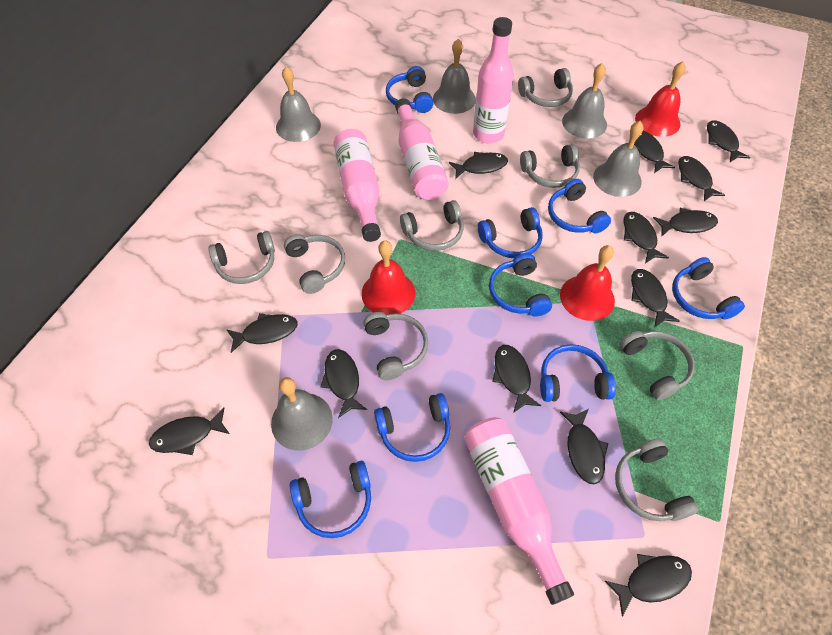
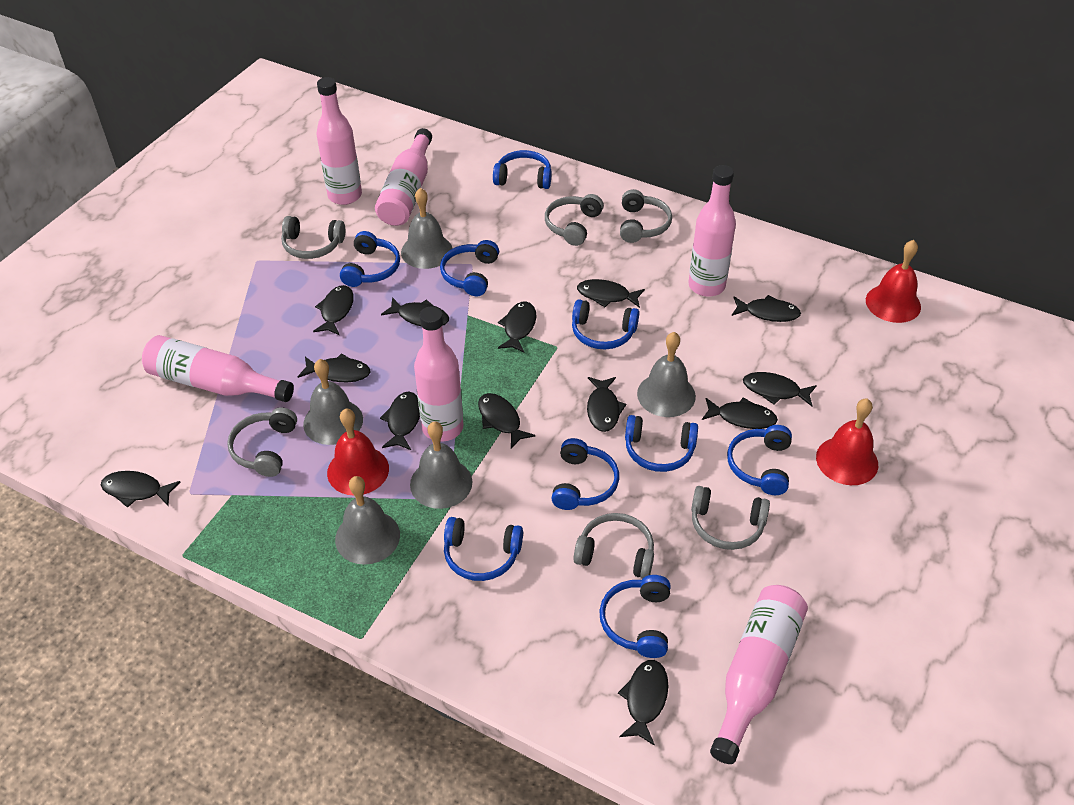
blue headphones: [290,461,371,538] [374,393,450,462] [386,66,434,113] [478,207,543,258] [489,253,552,317] [540,344,616,402] [548,179,611,233] [672,257,745,320] = 8 -> [340,231,400,287] [440,240,499,296] [444,517,523,581] [493,150,552,189] [551,438,619,510] [572,299,639,349] [599,575,671,658] [625,415,698,472] [727,425,792,495] = 9
grey headphones: [208,231,275,284] [284,234,345,294] [363,312,428,380] [400,200,463,251] [518,68,573,107] [520,144,580,188] [615,439,699,521] [619,331,695,400] = 8 -> [227,407,297,477] [281,216,345,259] [545,194,604,246] [574,513,654,578] [620,189,672,243] [691,486,770,550] = 6
pink bottle: [334,129,381,242] [395,98,449,200] [464,417,574,605] [473,17,514,143] = 4 -> [142,335,294,402] [316,77,362,205] [375,128,432,226] [414,306,463,442] [688,165,736,297] [710,585,808,764] = 6

